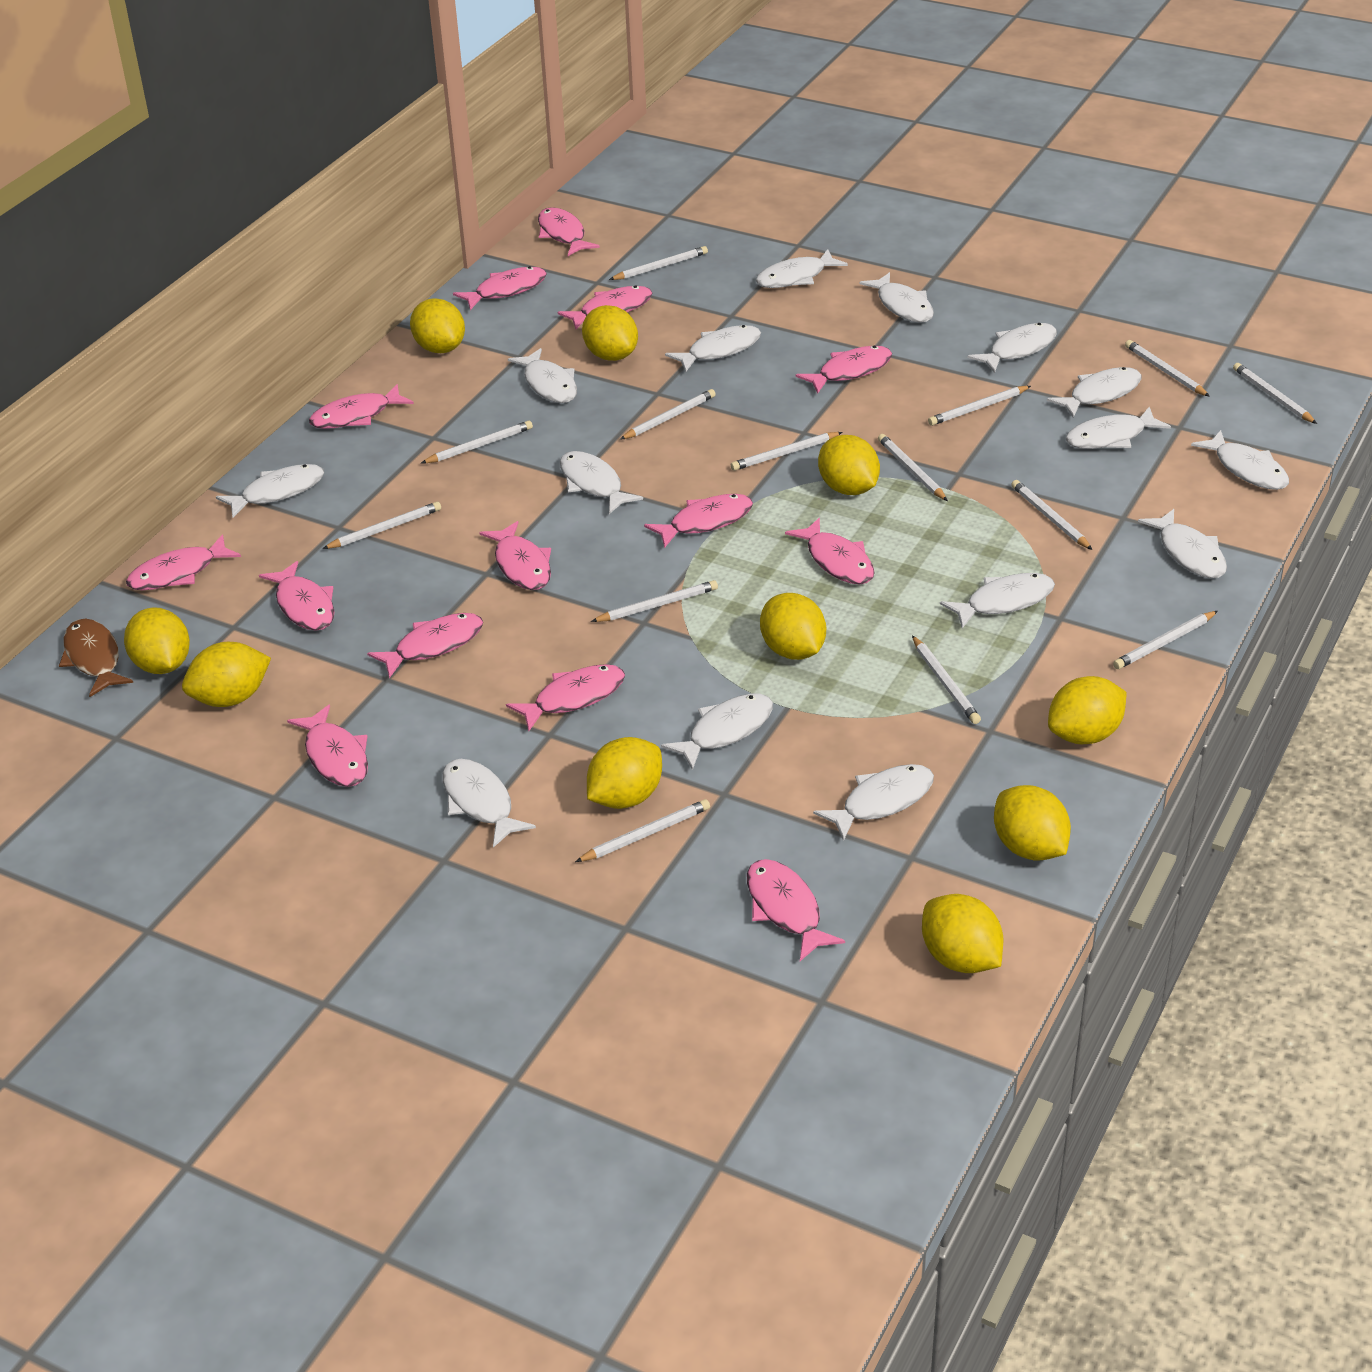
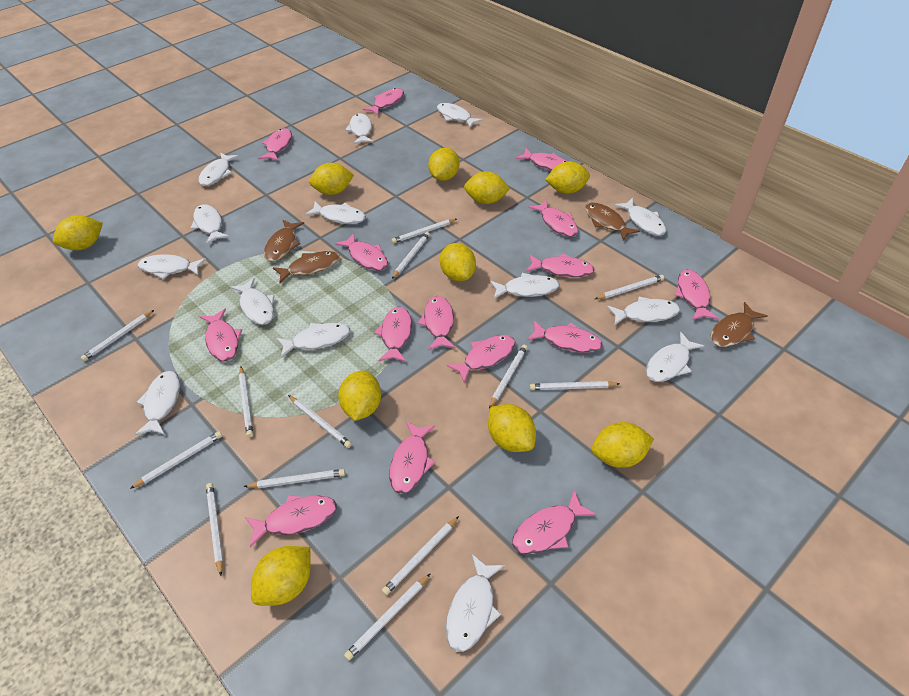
brown fish: [59,619,133,697] = 1 -> [264,220,304,262] [273,251,340,283] [585,202,640,241] [710,302,767,347] = 4
pink fish: [126,534,241,590] [259,561,334,631] [287,705,368,787] [309,384,414,429] [367,613,483,678] [453,266,547,310] [479,521,551,590] [506,664,625,731] [538,207,600,256] [558,285,653,329] [644,494,753,548] [747,859,845,961] [785,518,875,584] [796,346,892,393] = 14 -> [200,309,242,361] [245,495,337,547] [258,128,292,161] [335,233,388,271] [363,88,404,115] [374,307,412,362] [389,421,436,494] [418,296,456,350] [447,335,515,383] [512,490,596,554] [516,148,567,171] [526,254,595,278] [527,320,603,353] [529,200,578,237] [675,270,718,320] = 15
white fish: [216,464,324,518] [442,759,536,848] [508,348,577,403] [560,451,643,514] [661,694,773,770] [665,325,761,372] [756,249,848,288] [813,764,934,841] [859,272,934,323] [940,573,1055,628] [968,323,1057,373] [1047,367,1141,418] [1065,407,1171,449] [1138,509,1227,578] [1191,430,1289,490] = 15 -> [134,371,180,436] [138,254,206,279] [191,204,229,245] [198,152,239,186] [230,278,275,325] [276,323,350,358] [305,202,366,224] [345,113,374,145] [437,103,483,128] [446,554,505,652] [490,273,560,299] [607,297,680,326] [614,198,666,236] [646,332,704,382] = 14
white pencil: [322,502,441,549] [421,420,533,463] [575,799,710,862] [591,580,718,622] [609,246,708,280] [620,389,716,440] [731,432,842,471] [878,434,948,501] [912,636,981,724] [928,386,1031,426] [1011,480,1092,550] [1113,611,1218,669] [1125,340,1210,397] [1233,363,1317,424] = 14 -> [81,310,154,361] [130,431,222,489] [206,483,223,576] [239,367,253,437] [243,469,345,488] [288,395,352,448] [344,573,431,661] [382,516,459,595] [392,219,457,244] [392,232,430,279] [489,345,528,409] [530,381,619,390] [595,275,664,299] = 13

